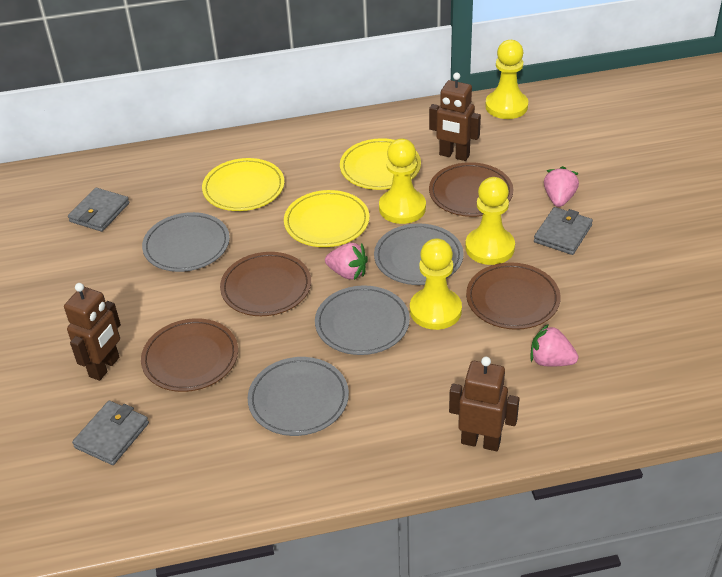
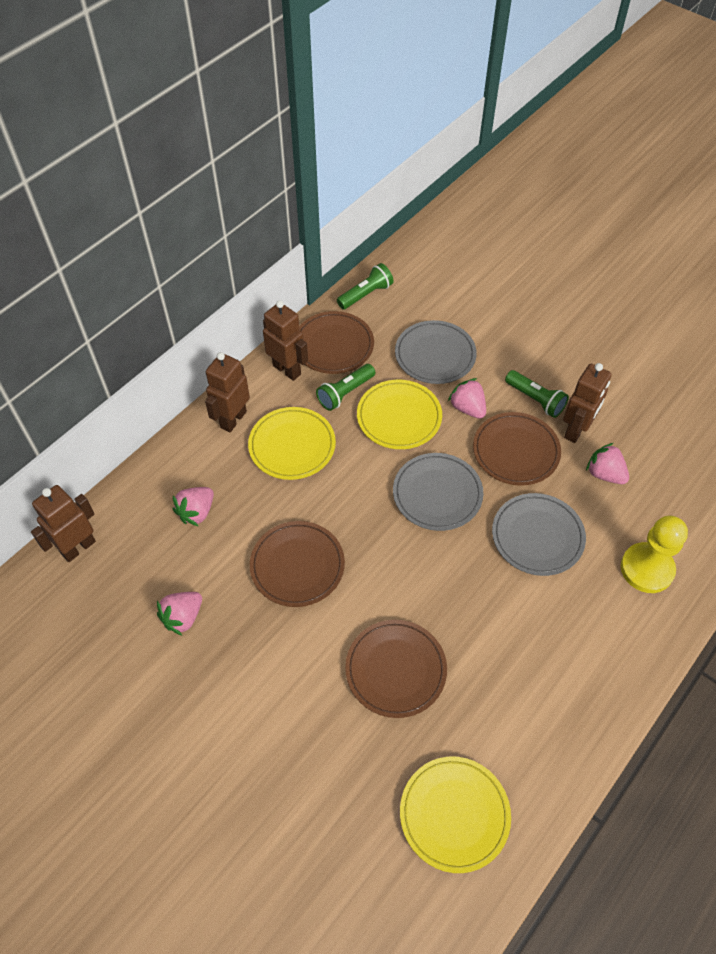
brown robot: [64,283,121,381] [429,73,481,161] [449,357,520,451] = 3 -> [31,485,96,562] [205,352,250,432] [263,300,308,381] [563,363,612,443] = 4
green flashlight: none = 0 -> [316,364,375,411] [337,263,394,310] [505,370,569,418] = 3
grey plate: [142,212,230,272] [248,357,349,436] [315,285,410,355] [374,223,464,285] = 4 -> [393,453,483,531] [395,320,477,384] [492,493,586,576] = 3
grey wallet: [68,188,129,232] [72,401,149,465] [534,207,593,255] = 3 -> none = 0
pink strawberry: [325,243,368,280] [530,324,578,366] [544,166,579,207] = 3 -> [157,592,202,635] [173,487,214,526] [448,378,486,419] [586,443,629,484] = 4
yellow pawn: [379,139,426,224] [410,238,462,330] [465,177,515,265] [485,40,528,119] = 4 -> [621,516,688,593] = 1

